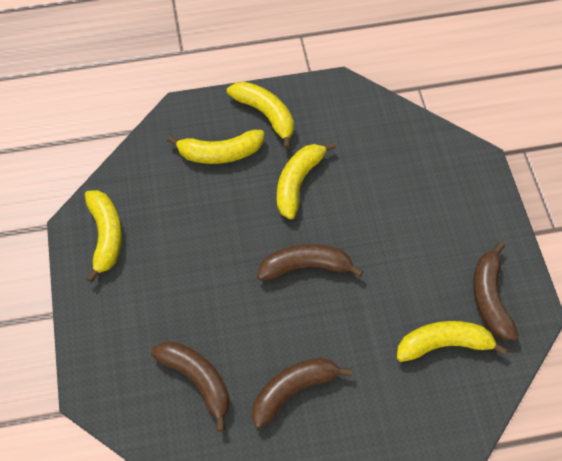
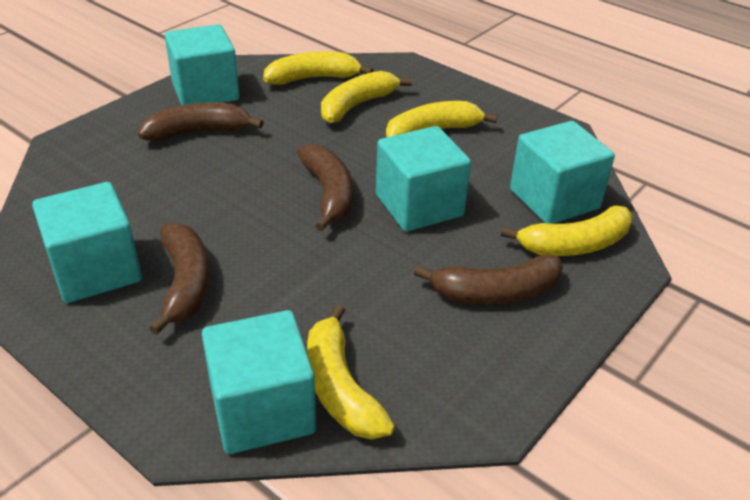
turquoise cube: none = 0 -> [32,182,142,303] [165,24,239,105] [202,310,316,454] [376,126,471,232] [510,121,615,224] = 5

